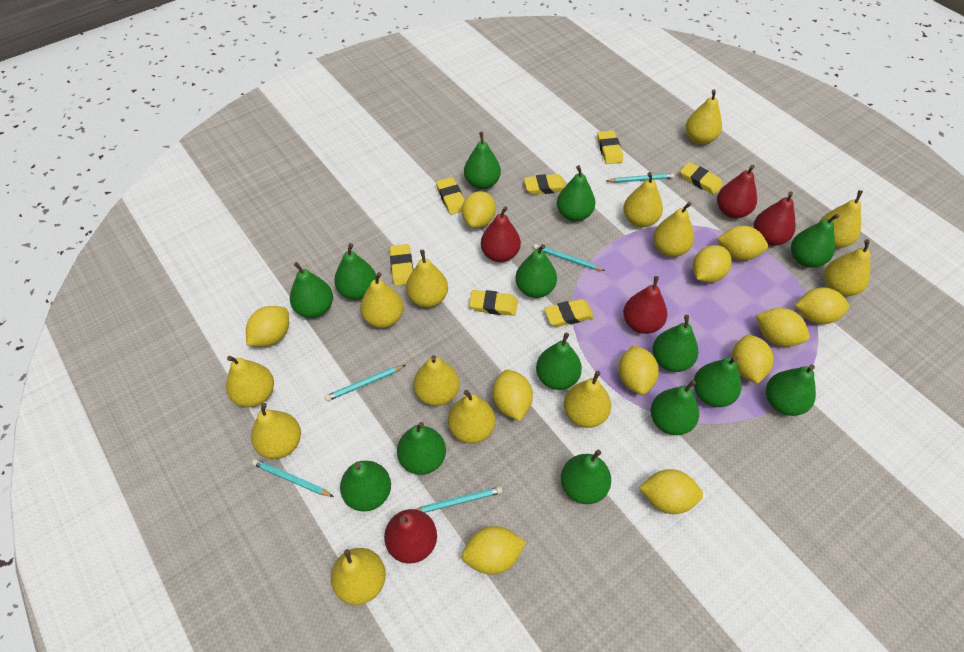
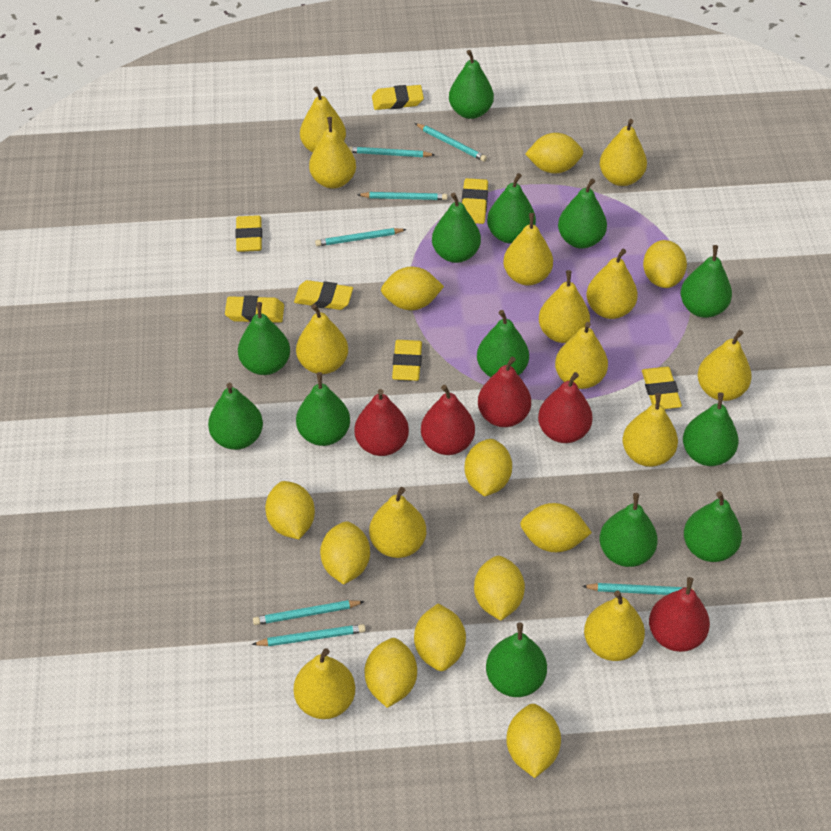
green pear: [290,262,333,318] [334,243,376,300] [340,461,391,511] [397,422,446,475] [464,132,501,189] [515,244,557,298] [536,333,582,390] [557,165,595,222] [561,450,611,504] [650,380,699,435] [652,315,698,372] [694,356,742,407] [766,364,816,416] [791,214,839,268] = 14 -> [208,383,263,450] [238,302,290,375] [296,372,350,446] [432,193,481,263] [449,50,494,119] [477,310,529,377] [486,623,547,697] [487,173,536,244] [558,179,607,249] [599,493,658,567] [681,245,732,318] [683,392,739,466] [684,491,742,562] = 13
turquoise pencil: [252,459,334,497] [325,365,406,401] [415,487,503,513] [533,244,605,271] [607,173,674,183] = 5 -> [252,624,366,646] [253,600,365,625] [315,228,407,246] [348,146,435,157] [357,192,448,200] [415,123,487,162] [582,583,694,595] = 7

